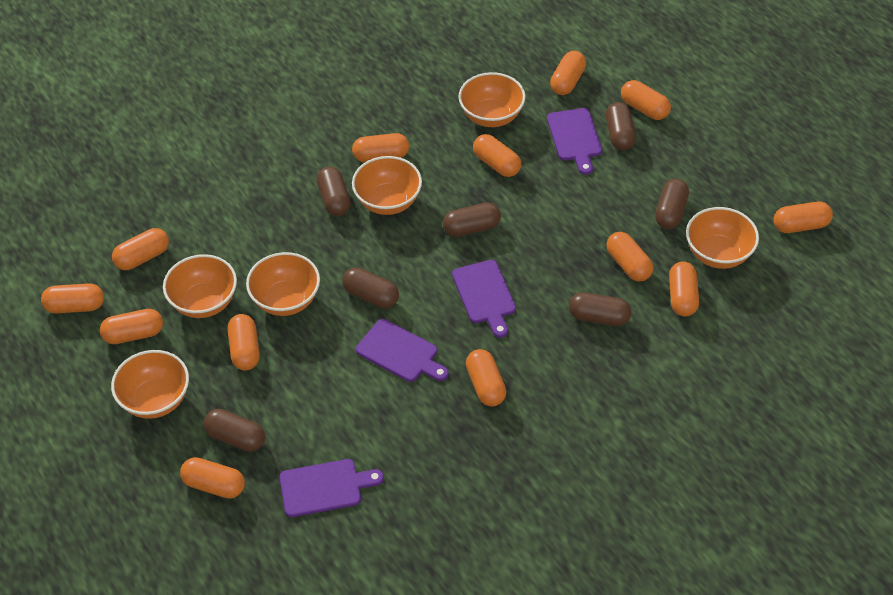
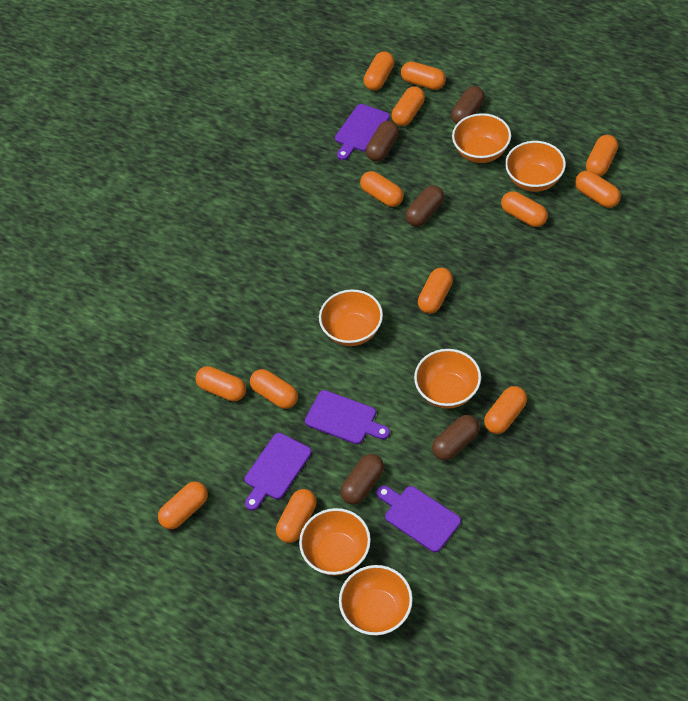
brown capsule: [204,409,265,452] [317,167,351,216] [342,268,399,308] [443,203,501,237] [569,292,631,326] [606,102,636,150] [655,179,689,229] = 7 -> [340,454,384,505] [366,121,399,162] [405,185,444,227] [432,415,480,461] [451,86,485,124] = 5

